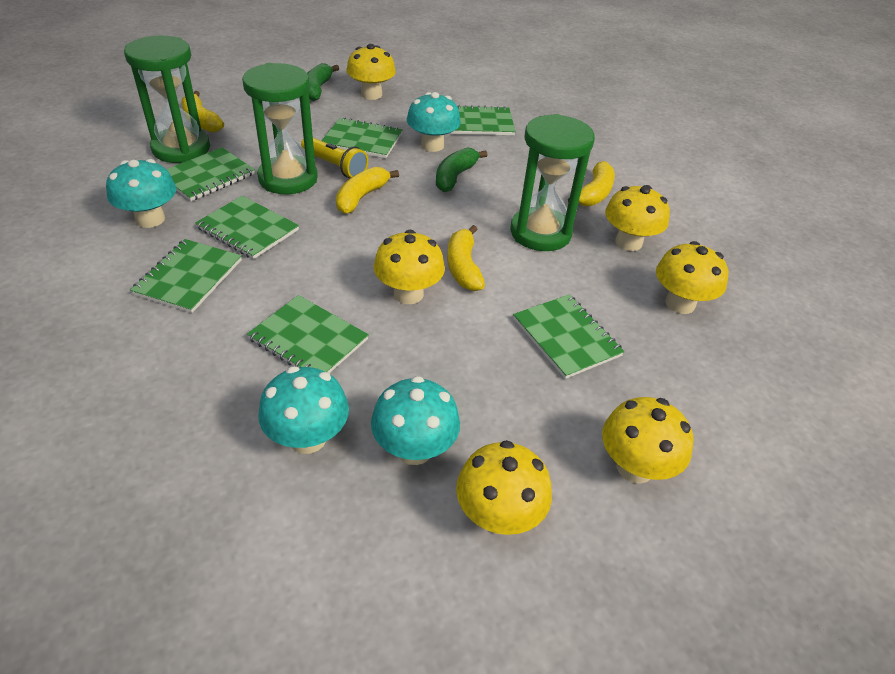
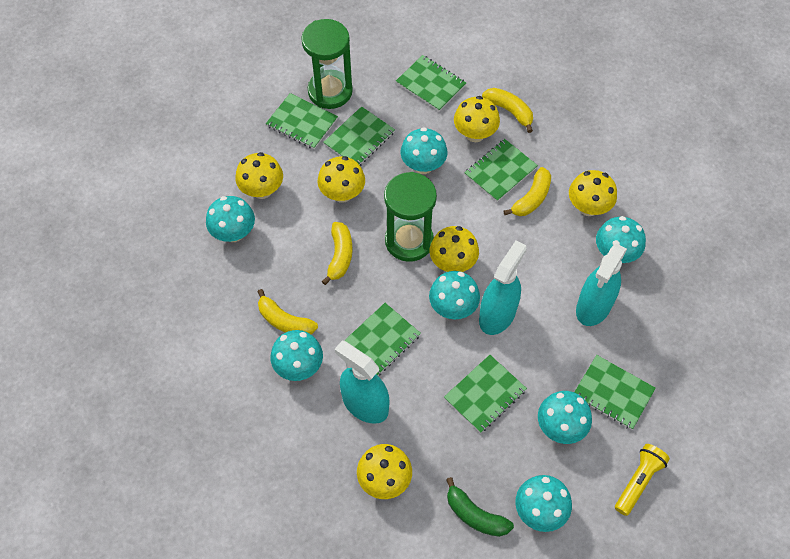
green banana: [307,63,339,101] [436,147,488,192] = 2 -> [446,477,514,537] = 1
green hourglass: [124,36,210,163] [242,63,318,194] [510,114,595,251] = 3 -> [301,19,353,109] [384,172,437,262] = 2
turquoise mushroom: [106,159,176,228] [258,366,349,454] [371,376,460,465] [407,92,461,152] = 4 -> [206,196,255,242] [270,330,323,381] [400,127,447,174] [429,271,480,319] [515,475,572,532] [538,391,592,444] [596,216,646,263] = 7
turquoise spray bottle: none = 0 -> [334,341,389,424] [479,241,527,335] [576,244,627,326] = 3

